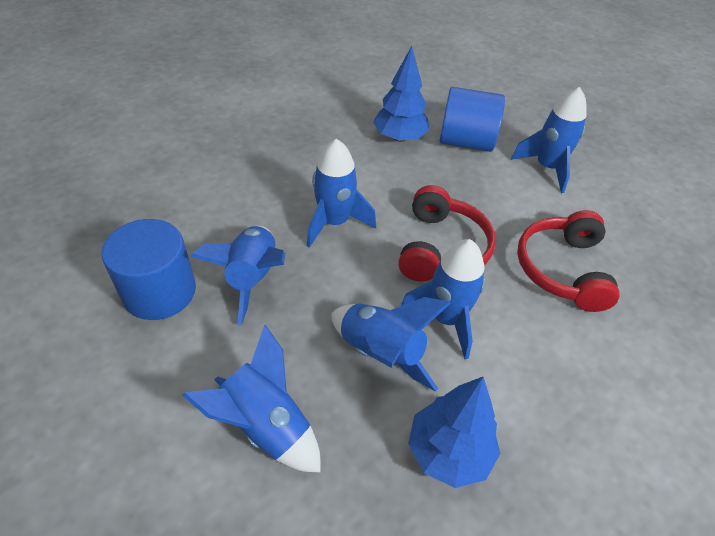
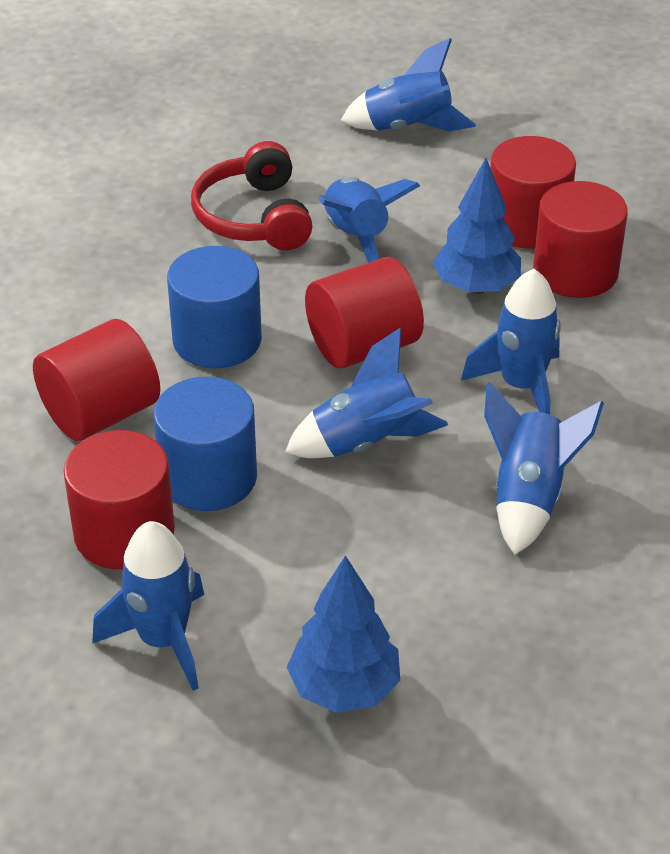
red cylinder: none = 0 -> [33,319,160,441] [63,430,175,569] [305,257,424,368] [490,136,576,249] [533,181,628,298] = 5
red headphones: [398,185,496,281] [517,210,620,312] = 2 -> [191,141,313,250] = 1

